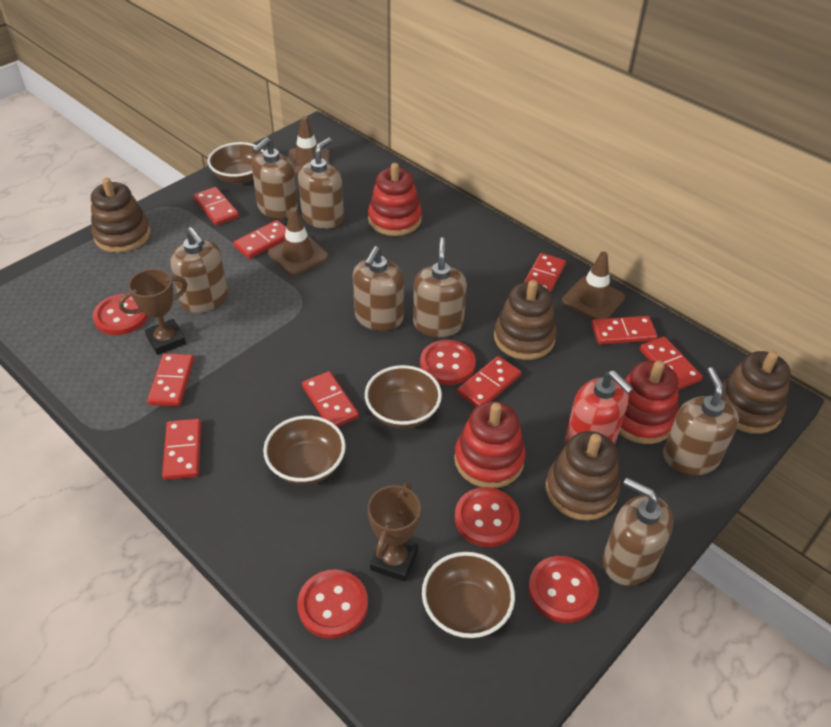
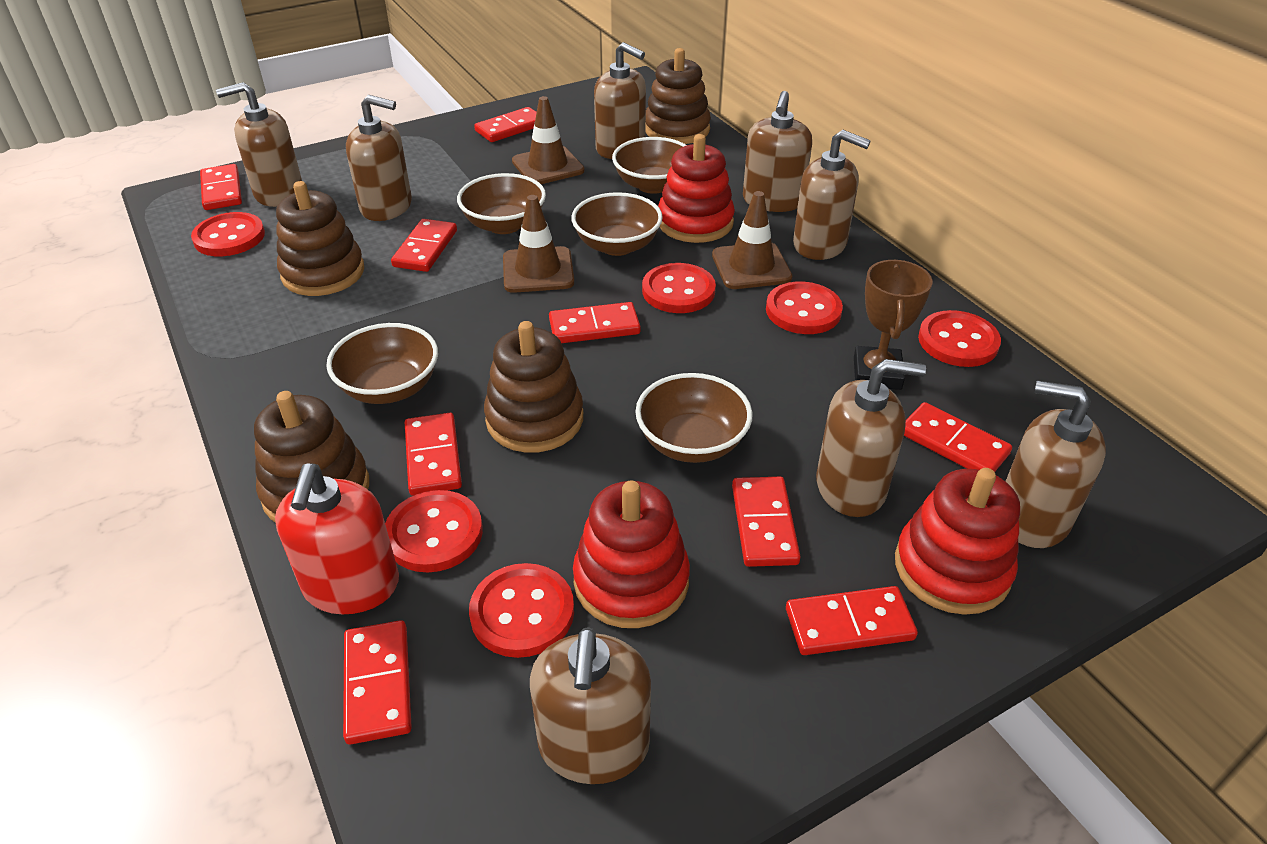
brown bowl: [208,142,264,184] [263,415,346,485] [365,365,442,429] [422,552,515,639] = 4 -> [326,323,438,404] [457,173,546,234] [571,192,663,256] [612,137,686,194] [635,373,753,463] = 5
brown soap dispenser: [170,227,228,313] [252,137,298,219] [298,138,344,229] [353,246,404,331] [413,237,467,337] [603,478,673,586] [663,367,739,475] = 7 -> [216,82,302,207] [346,95,412,221] [530,627,651,784] [594,42,646,159] [743,91,812,212] [793,130,871,260] [816,359,926,517] [1005,380,1106,548] = 8
brown trophy: [119,269,188,355] [368,482,421,582] = 2 -> [854,260,932,390] = 1
red button: [93,294,148,335] [298,569,368,639] [420,340,476,385] [455,487,520,547] [528,556,599,623] = 5 -> [191,212,265,256] [385,490,483,572] [469,563,574,658] [642,263,716,313] [766,282,843,334] [918,310,1001,367] = 6

